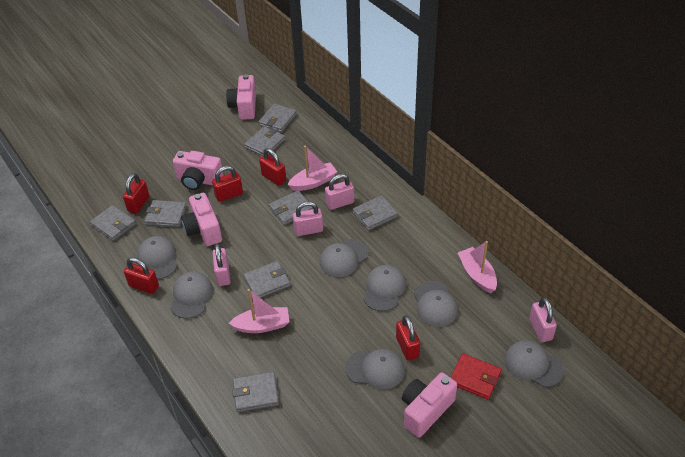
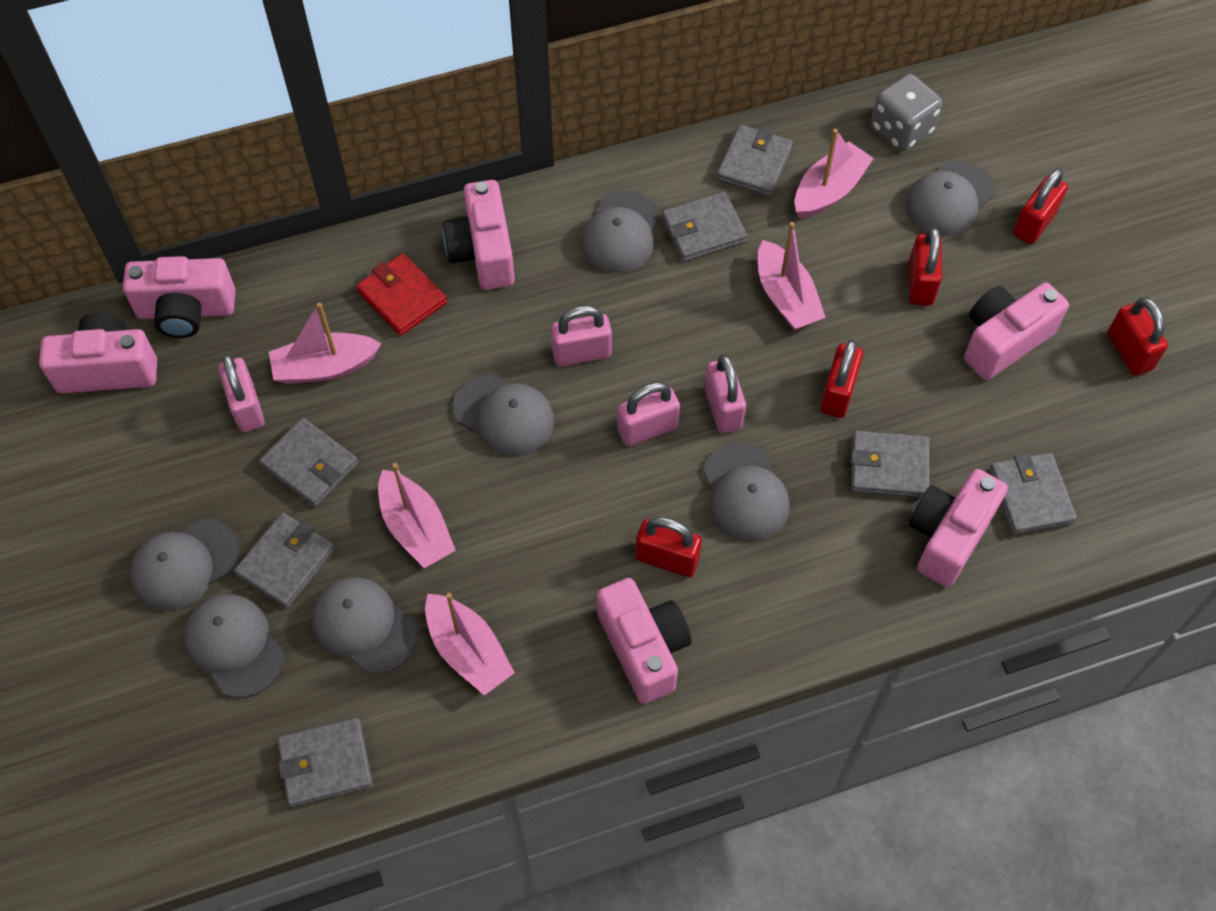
grey dice: none = 0 -> [871,74,943,152] = 1
grey wallet: [90,205,136,241] [145,200,187,227] [232,372,279,412] [243,261,290,298] [244,126,285,156] [258,104,297,132] [269,190,313,225] [353,195,398,231] = 8 -> [234,513,335,608] [259,418,358,507] [277,718,373,807] [662,192,748,262] [716,124,793,197] [851,431,930,498] [989,453,1077,535] = 7
pink boat: [228,289,289,333] [288,146,337,191] [458,241,497,293] = 3 -> [269,303,382,384] [378,463,456,568] [425,593,515,696] [758,222,826,330] [795,129,874,218] = 5
pink camera: [173,151,224,190] [181,193,222,246] [226,74,256,120] [402,372,457,438] = 4 -> [39,313,157,393] [123,256,236,338] [443,180,515,290] [597,578,691,704] [909,469,1008,587] [964,282,1069,380] = 6

